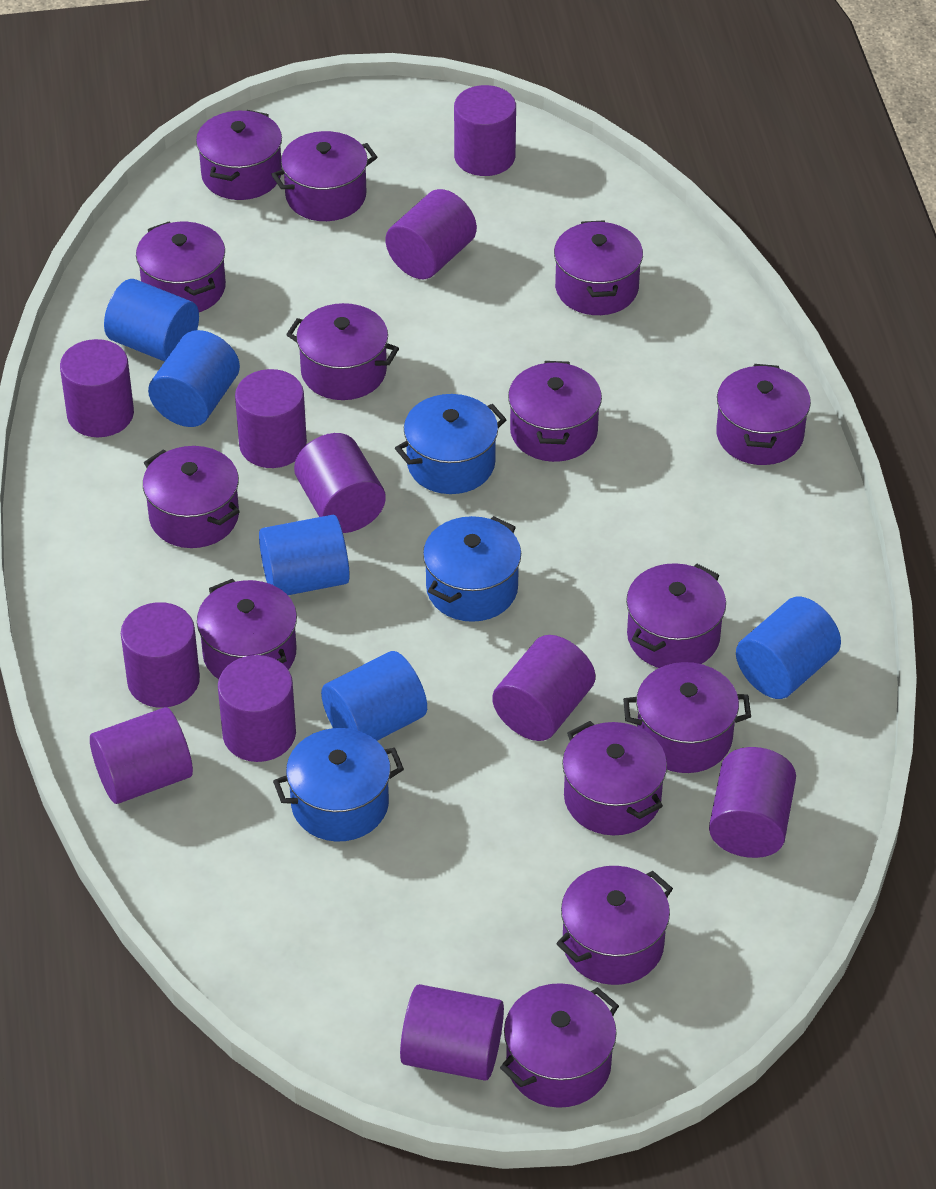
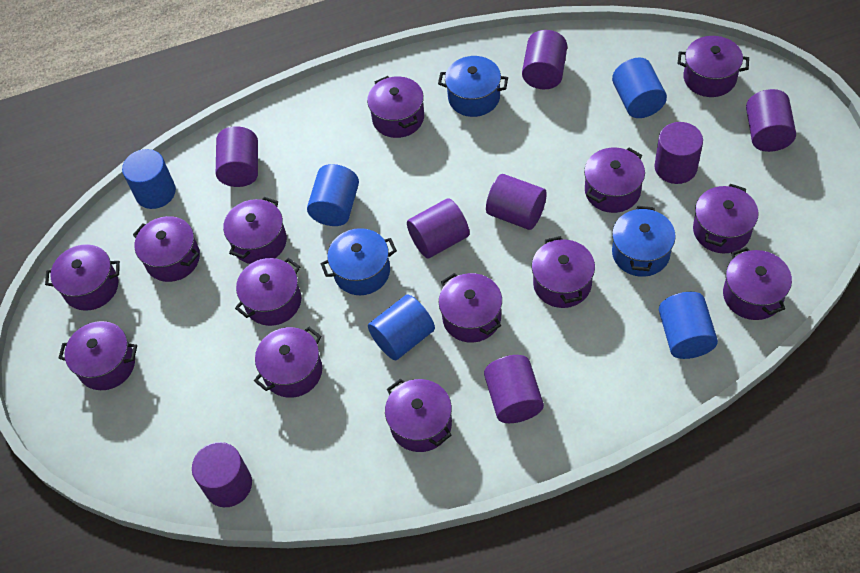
purple cylinder: [60,339,134,437] [90,707,193,804] [121,602,200,708] [218,655,296,762] [235,369,307,468] [294,433,386,533] [385,189,477,279] [400,984,504,1081] [454,85,516,176] [492,635,595,741] [709,747,796,858] = 11 -> [192,442,252,507] [216,126,258,187] [407,198,470,258] [484,355,544,423] [486,174,547,230] [522,30,567,89] [655,122,703,184] [746,89,796,152] = 8

